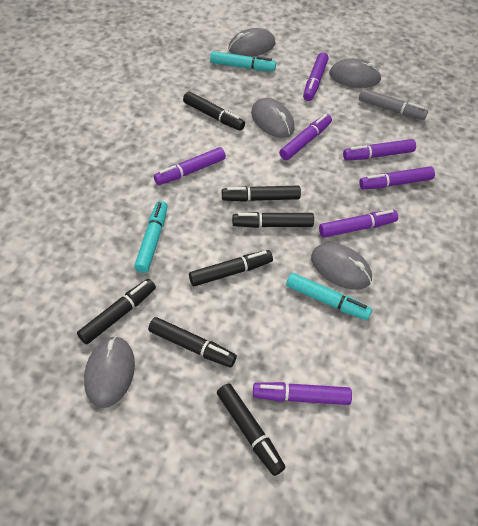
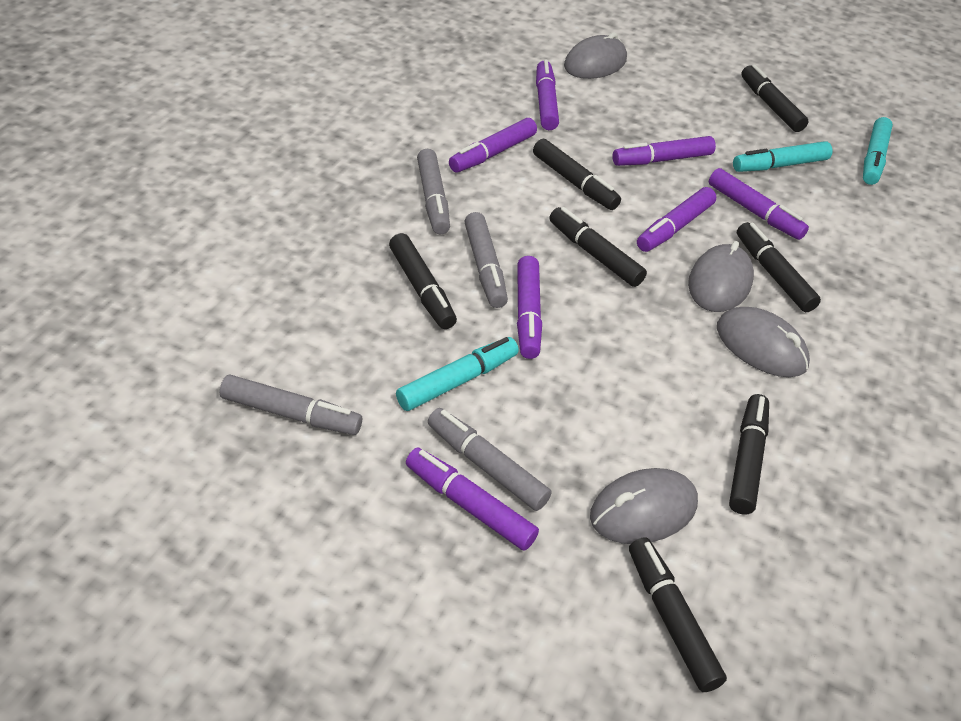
grey marker: [359,89,428,120] = 1 -> [220,375,362,435] [417,149,450,234] [428,408,552,511] [464,212,508,308] = 4
grey mouse: [84,336,135,408] [228,28,276,57] [251,98,295,138] [311,243,372,290] [329,59,382,88] = 5 -> [564,32,627,79] [590,468,698,544] [688,241,754,312] [717,307,810,377] = 4

